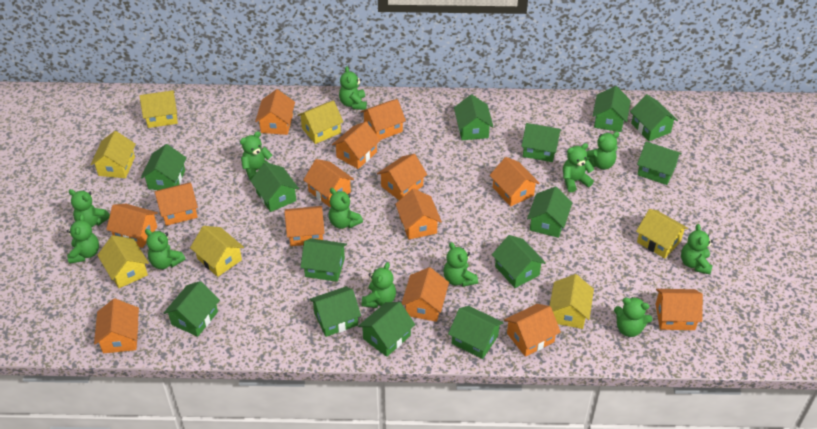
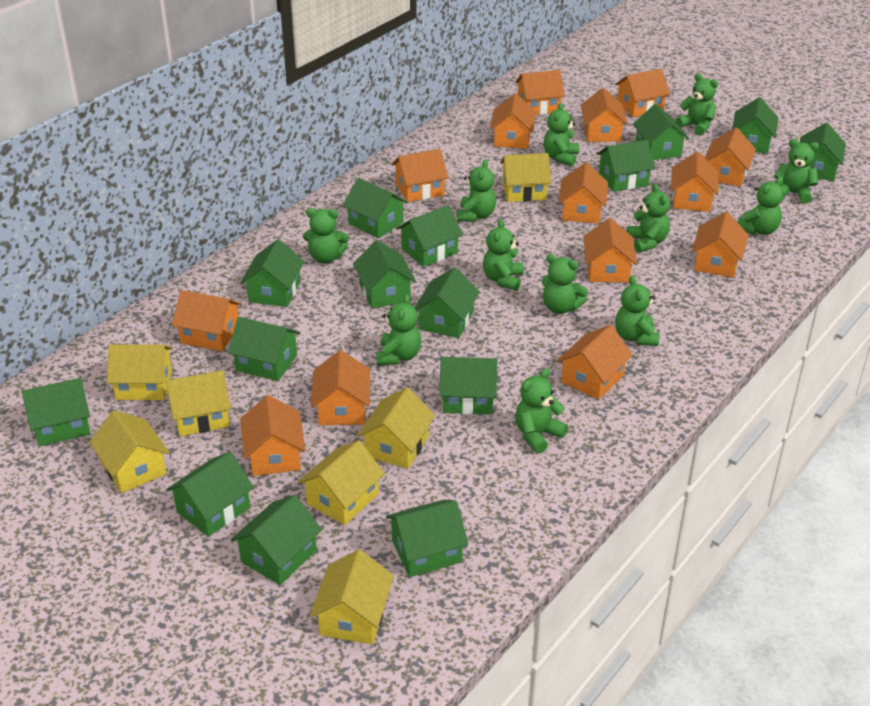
green house: [141,144,187,190] [164,281,220,337] [250,162,299,212] [300,238,347,282] [309,286,361,337] [358,302,415,357] [448,306,503,359] [454,95,493,140] [492,235,546,288] [521,123,561,162] [527,187,572,238] [593,86,631,132] [630,95,678,141] [637,141,682,185] = 14 -> [22,378,91,446] [166,452,254,537] [228,317,300,381] [231,495,322,585] [240,239,304,307] [342,178,408,238] [353,240,416,309] [386,500,468,577] [396,205,463,267] [414,267,480,338] [439,357,497,415] [597,140,655,192] [633,104,689,160] [732,97,778,154] [800,123,846,181] = 15

